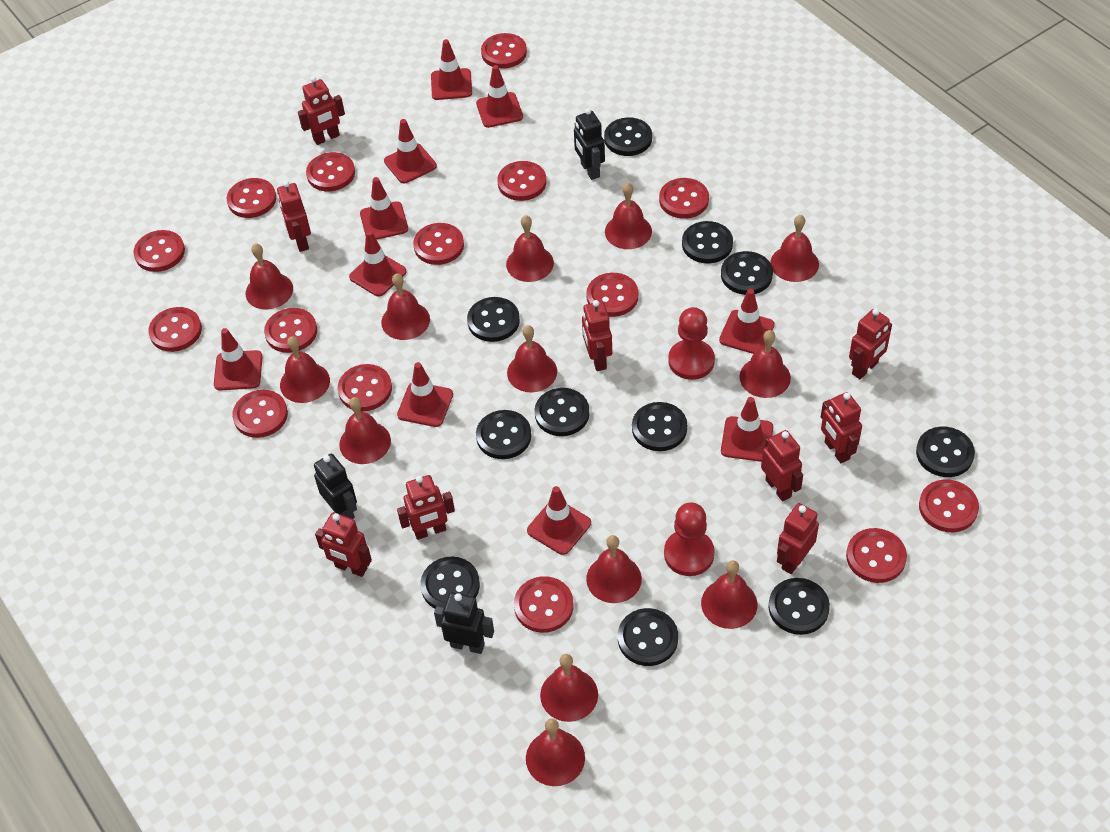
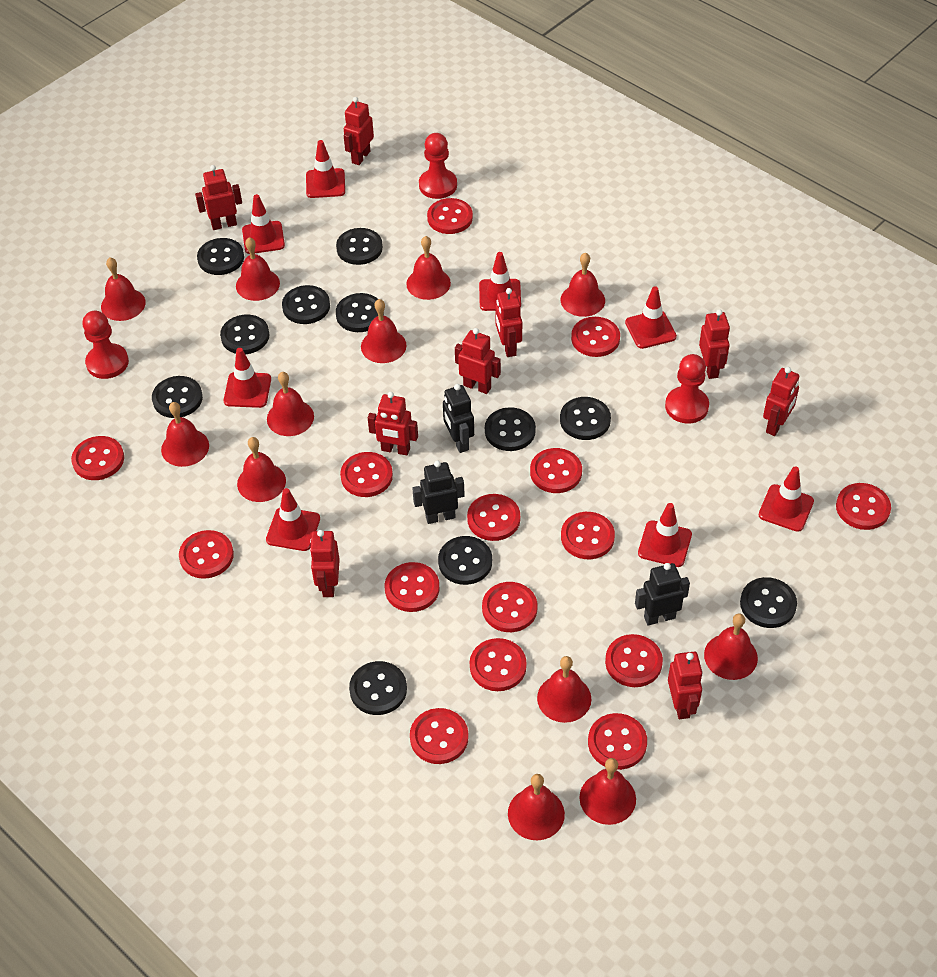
red bell: [246,243,293,310] [280,336,330,403] [339,397,391,464] [381,273,430,340] [506,215,554,282] [507,325,557,393] [526,719,585,786] [540,654,598,722] [586,535,642,603] [605,183,652,249] [701,560,757,629] [739,330,791,398] [770,215,819,282] = 13 -> [101,257,146,321] [161,402,209,467] [236,237,280,301] [237,437,286,502] [267,372,314,436] [361,299,407,363] [406,236,451,300] [508,774,565,840] [537,656,591,723] [561,252,605,317] [579,758,636,825] [704,613,758,680] = 12
red pawn: [664,502,715,576] [668,307,715,380] = 2 -> [82,311,129,379] [419,133,457,199] [665,354,709,424] = 3
red traffic cone: [214,328,263,391] [349,231,407,296] [360,177,408,240] [384,119,437,183] [397,362,453,427] [431,39,472,100] [476,65,523,128] [527,486,591,555] [719,289,775,354] [721,397,773,462] = 10 -> [224,348,271,408] [242,194,285,254] [266,488,320,551] [306,140,345,198] [479,252,521,311] [625,286,677,349] [638,503,692,567] [759,466,814,532] = 8

